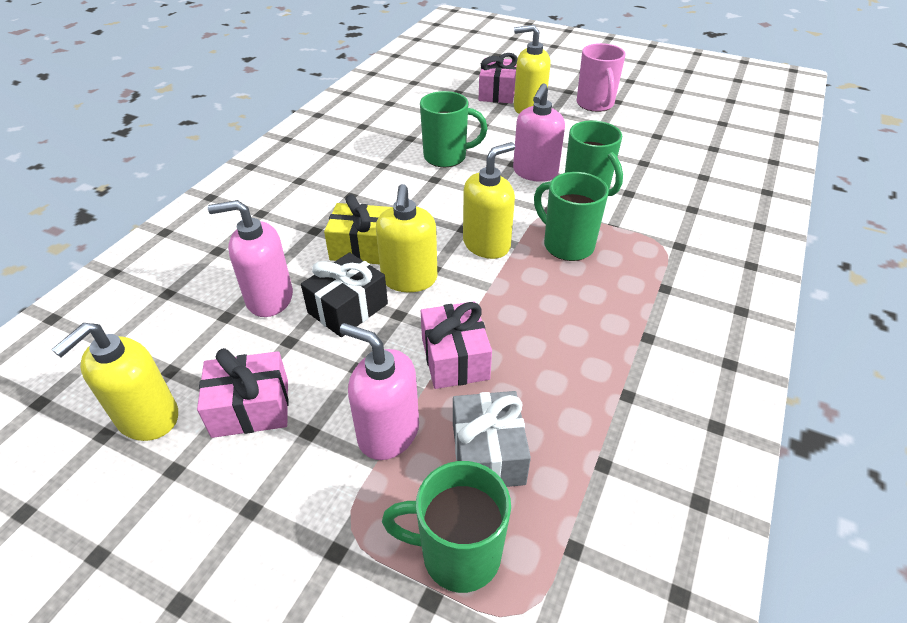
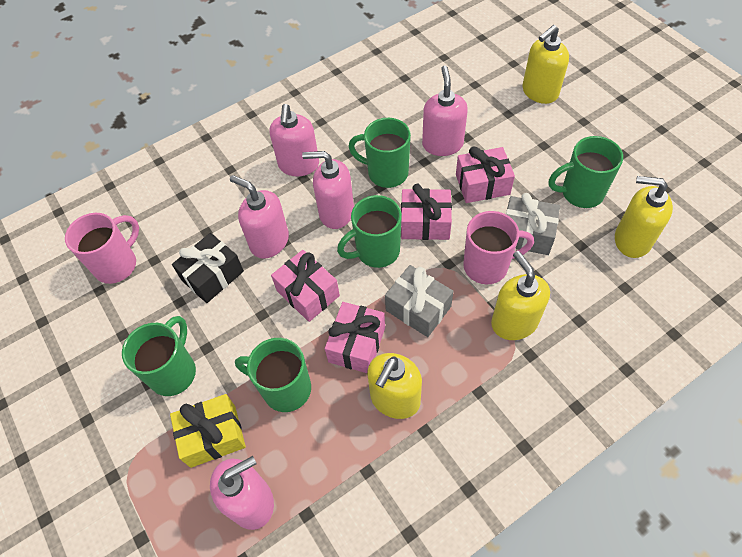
green mug: [382,461,511,593] [420,91,488,167] [534,172,609,261] [565,120,623,196] = 4 -> [122,316,196,396] [235,338,311,412] [337,195,402,268] [349,118,411,188] [549,136,623,208] = 5
grey gift: [453,391,531,487] = 1 -> [385,265,454,337] [506,193,560,255] = 2
pink gift: [197,348,289,438] [421,301,492,389] [479,53,518,103] = 3 -> [271,250,340,322] [325,302,385,373] [401,184,452,240] [456,146,515,203] = 4
pink mug: [577,43,626,112] = 1 -> [65,213,139,284] [463,211,534,284] = 2
pink soap dispenser: [208,200,293,317] [340,323,419,460] [513,84,565,182] = 3 -> [210,456,274,530] [230,175,289,259] [270,104,319,176] [302,151,354,229] [422,66,468,156] = 5

